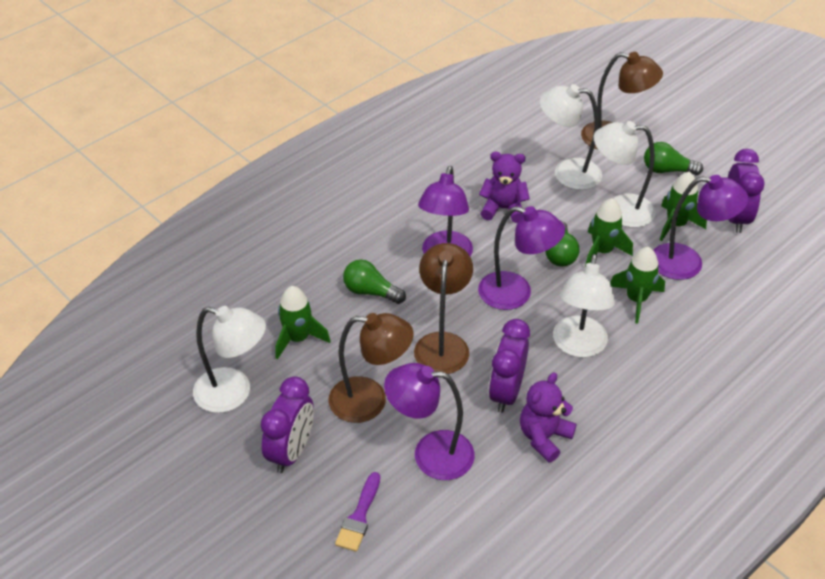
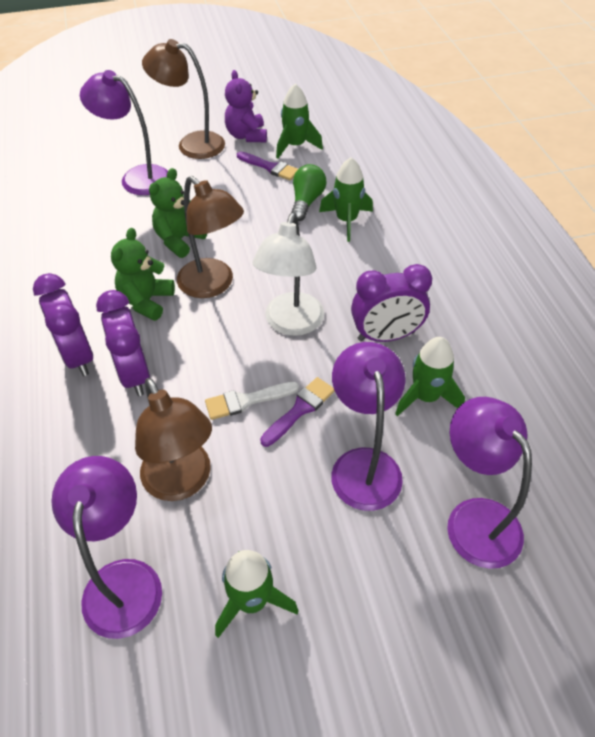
green light bulb: [343,260,406,304] [545,221,579,267] [644,142,703,175] = 3 -> [291,164,327,221] = 1
green teddy bear: none = 0 -> [111,228,175,321] [149,168,207,258] = 2
purple brush: [335,472,380,552] = 1 -> [237,151,298,181] [260,377,335,447] = 2
purple teddy bear: [479,152,530,223] [520,372,577,462] = 2 -> [225,70,267,142] = 1
white brush: none = 0 -> [205,382,299,420] = 1
white lamp: [193,306,266,413] [540,84,602,190] [553,254,615,358] [593,121,656,228] = 4 -> [253,213,324,336] = 1

